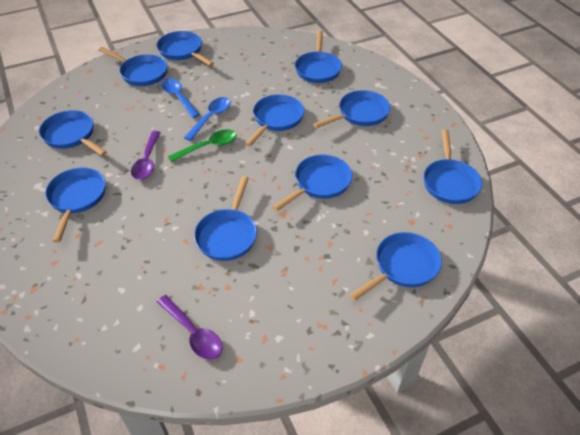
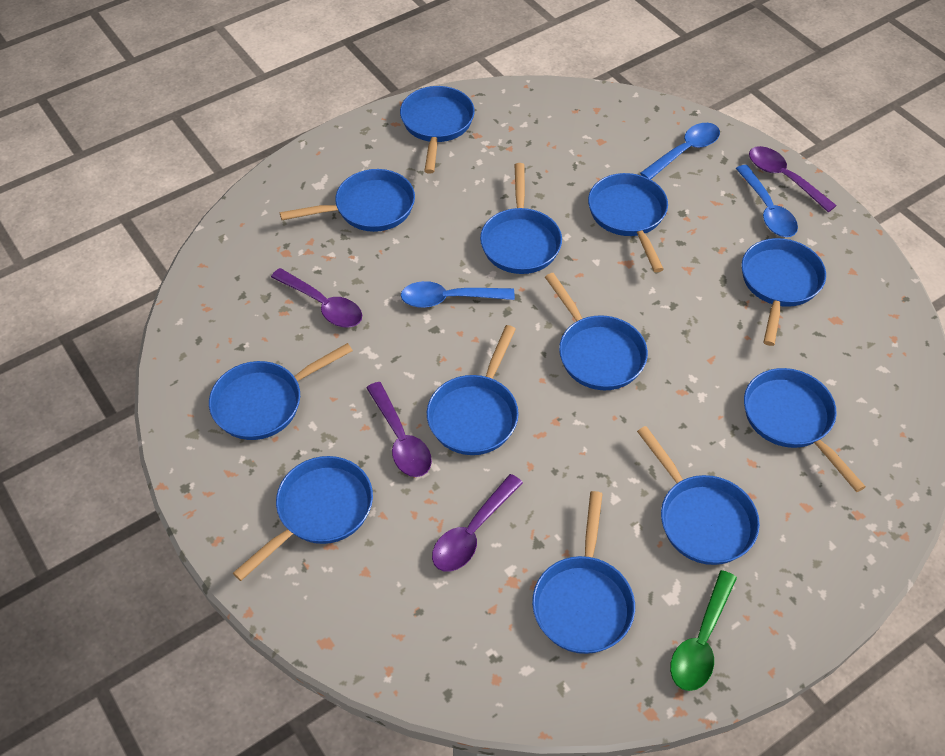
blue pan: [39,110,107,156] [45,167,106,243] [99,47,167,86] [157,31,214,66] [194,176,257,261] [245,94,304,147] [272,155,352,211] [295,30,342,83] [313,90,390,128] [350,232,442,301] [424,130,482,204] = 11 -> [209,343,353,440] [233,456,373,581] [280,169,415,232] [400,86,475,174] [427,325,519,455] [480,163,562,274] [532,491,635,654] [545,273,648,390] [588,173,668,272] [637,426,760,565] [741,238,826,346] [744,368,866,492] = 12
blue spoon: [161,78,200,118] [184,97,231,141] = 2 -> [401,281,515,308] [640,123,720,179] [736,165,798,237] = 3
purple spoon: [131,131,161,180] [157,295,223,359] = 2 -> [271,268,362,327] [366,382,432,477] [432,474,523,572] [749,146,837,212] = 4

